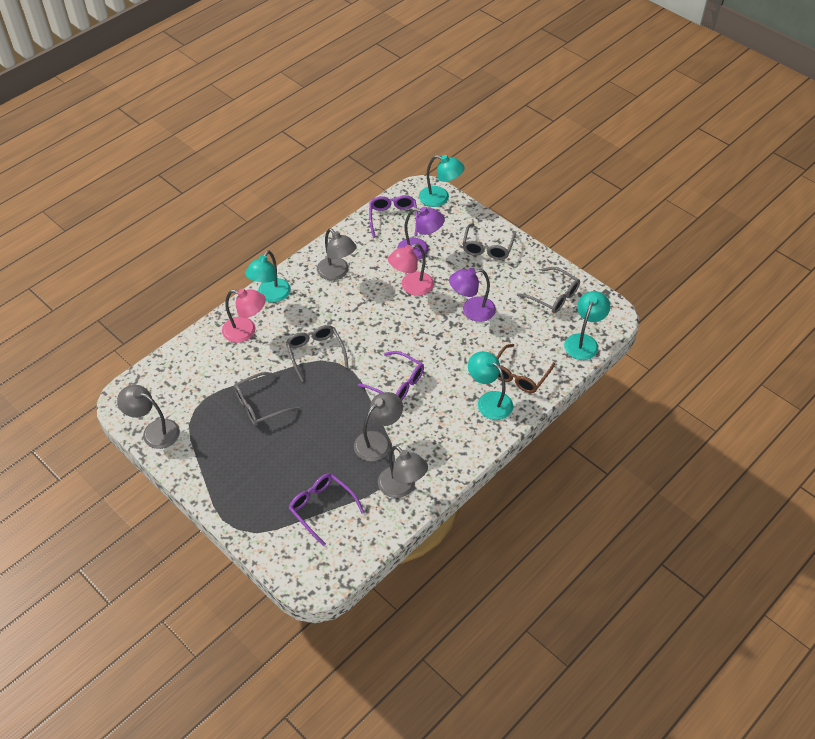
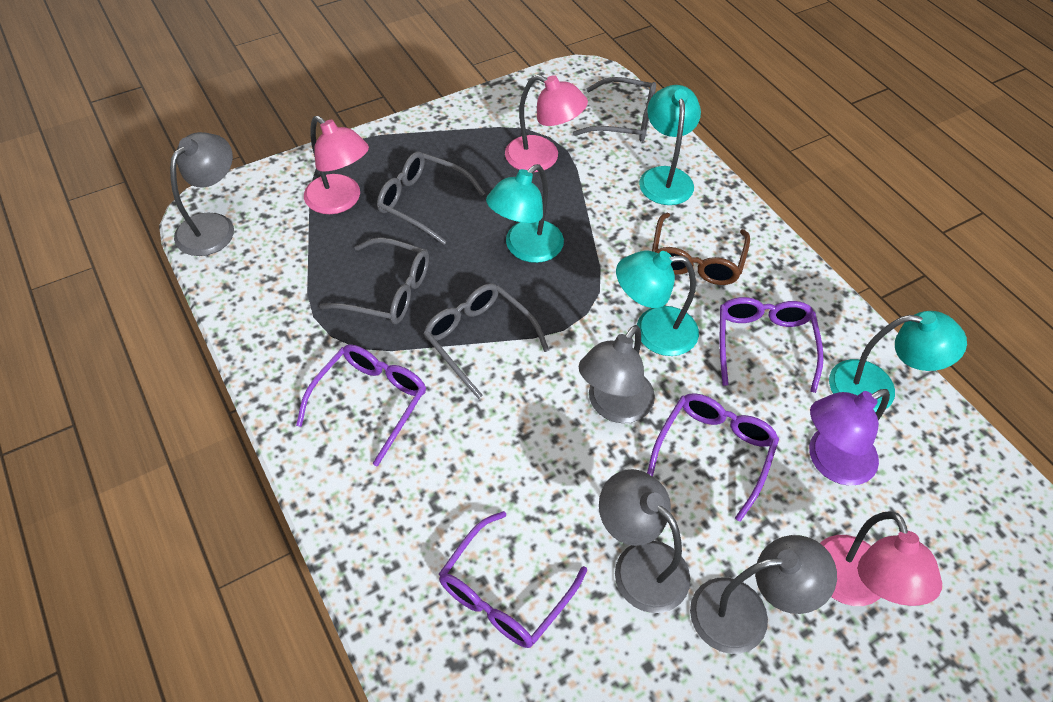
pink lamp: [222,289,266,343] [388,243,434,296] = 2 -> [304,116,369,214] [505,75,588,172] [820,511,942,606] = 3
purple glasses: [288,473,364,546] [358,351,424,400] [369,195,418,238] = 3 -> [296,344,426,467] [439,511,587,648] [647,393,779,522] [720,297,824,393] = 4
purple lamp: [397,207,445,260] [449,268,496,322] = 2 -> [809,389,890,486] = 1

